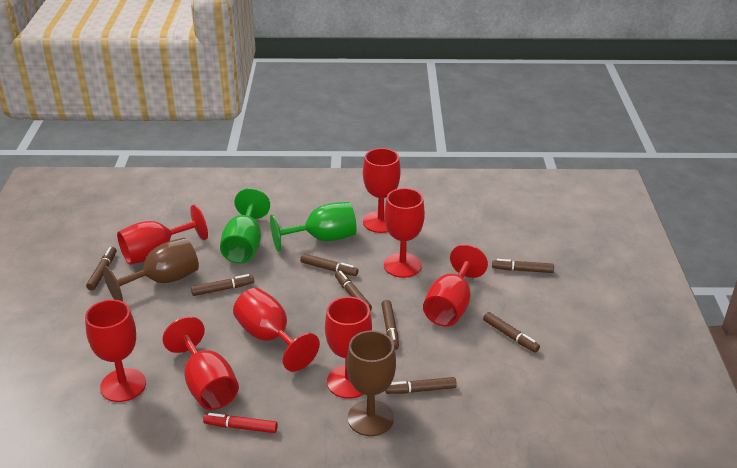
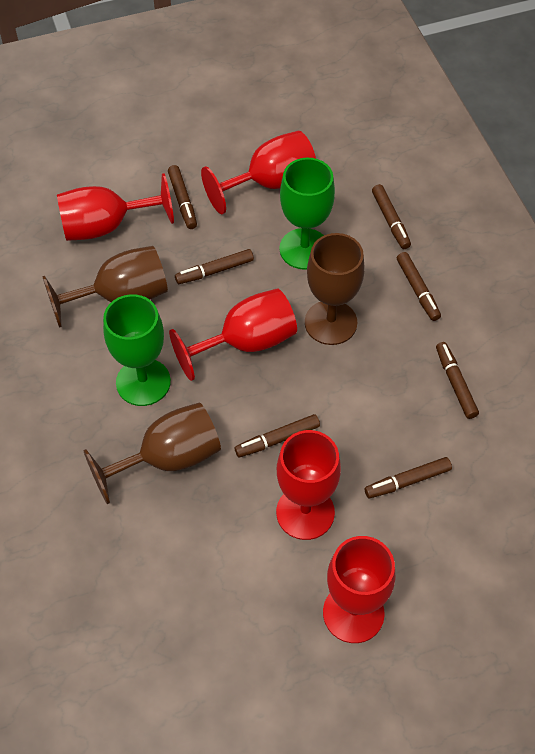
brown goblet: [103,238,199,301] [347,330,396,436] = 2 -> [42,246,168,328] [84,403,221,504] [305,233,365,345] = 3
brown marker: [86,247,117,291] [191,274,254,296] [300,254,358,276] [335,271,372,311] [381,300,399,350] [385,377,457,394] [483,312,540,353] [492,259,554,273] = 8 -> [168,165,197,229] [175,249,254,284] [235,414,320,457] [365,457,452,498] [372,184,411,249] [397,252,441,321] [436,342,479,419] = 7
red goblet: [85,300,146,402] [117,205,208,265] [163,316,239,410] [233,288,320,372] [325,297,372,399] [363,148,400,233] [384,188,425,278] [423,244,488,327] = 8 -> [57,173,174,241] [169,289,297,381] [201,131,316,215] [276,430,341,540] [323,536,395,643] = 5
red marker: [203,413,278,433] = 1 -> none = 0

